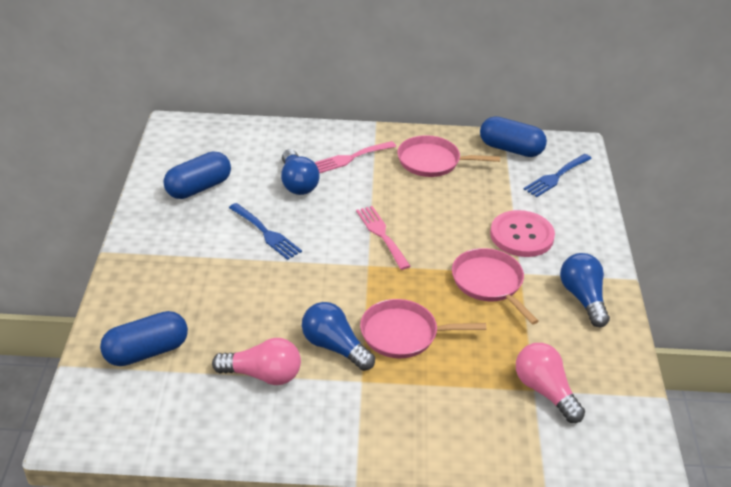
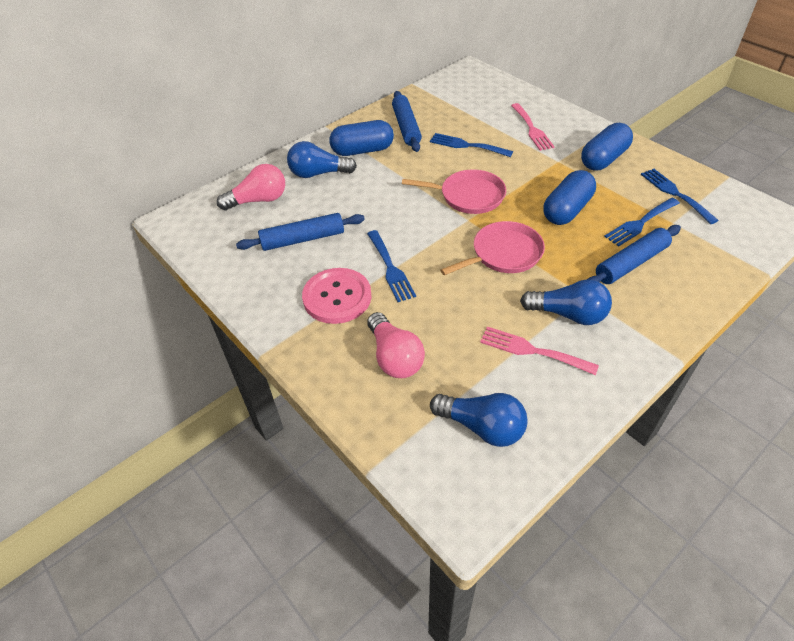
blue fork: [229,203,302,260] [524,154,592,197] = 2 -> [367,230,416,302] [430,133,513,157] [604,198,680,247] [641,169,719,224] = 4
blue rolling pin: none = 0 -> [236,213,365,251] [392,91,422,152] [587,225,681,284] = 3
pink pan: [360,299,486,358] [397,135,500,177] [452,248,539,325] = 3 -> [402,170,506,214] [440,221,545,275] = 2

